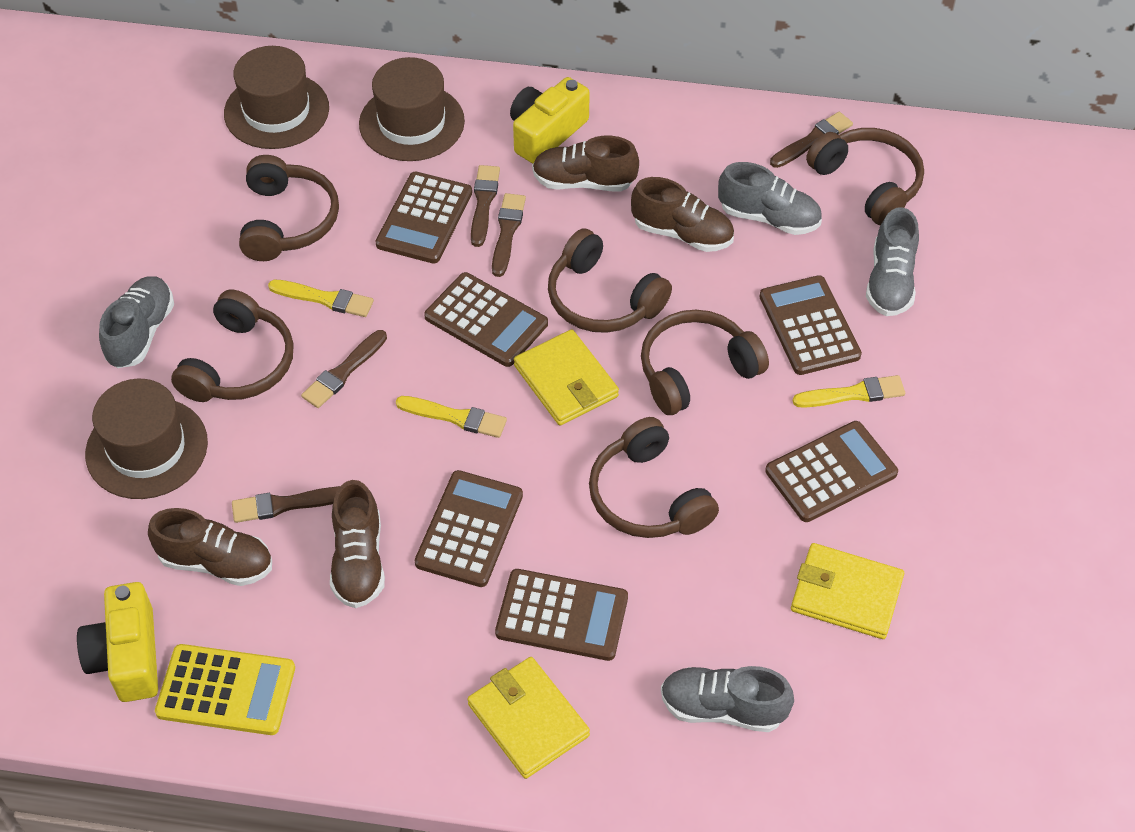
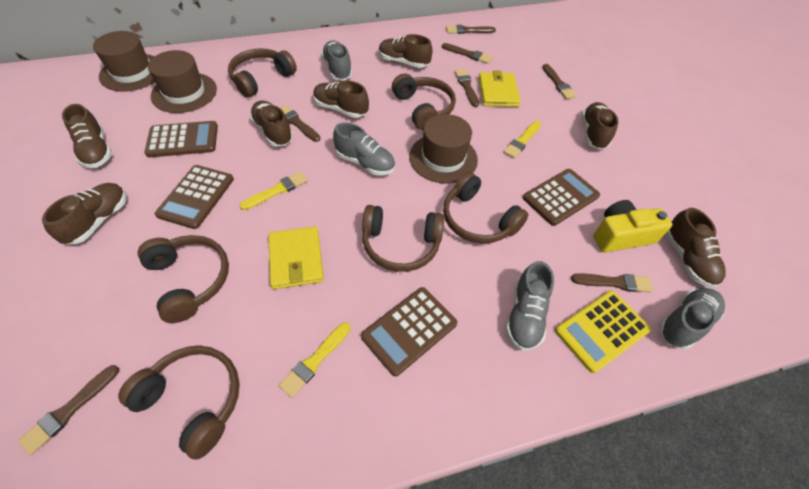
brown brush: [232,486,340,523] [301,330,387,408] [471,165,500,247] [492,193,526,277] [770,112,853,168] = 5 -> [18,365,119,455] [280,105,320,142] [442,43,492,64] [446,25,496,34] [455,69,479,107] [542,64,577,99] [571,273,653,293] = 7
brown calculator: [375,172,472,264] [415,470,523,587] [424,272,548,367] [495,569,628,661] [759,275,862,375] [765,421,898,522] = 6 -> [144,121,218,157] [155,165,234,229] [361,287,457,377] [523,169,600,226] = 4
brown shoe: [148,508,272,586] [330,480,385,608] [532,136,639,192] [631,177,734,252] = 4 -> [42,183,127,244] [62,104,112,168] [250,101,293,147] [313,81,369,118] [379,34,433,68] [582,102,618,150] [666,208,726,288] = 7
yellow camera: [77,582,158,702] [510,77,590,164] = 2 -> [593,200,672,252] = 1
yellow wallet: [467,657,590,779] [514,329,619,426] [791,543,904,639] = 3 -> [269,226,324,289] [479,70,521,107] = 2

